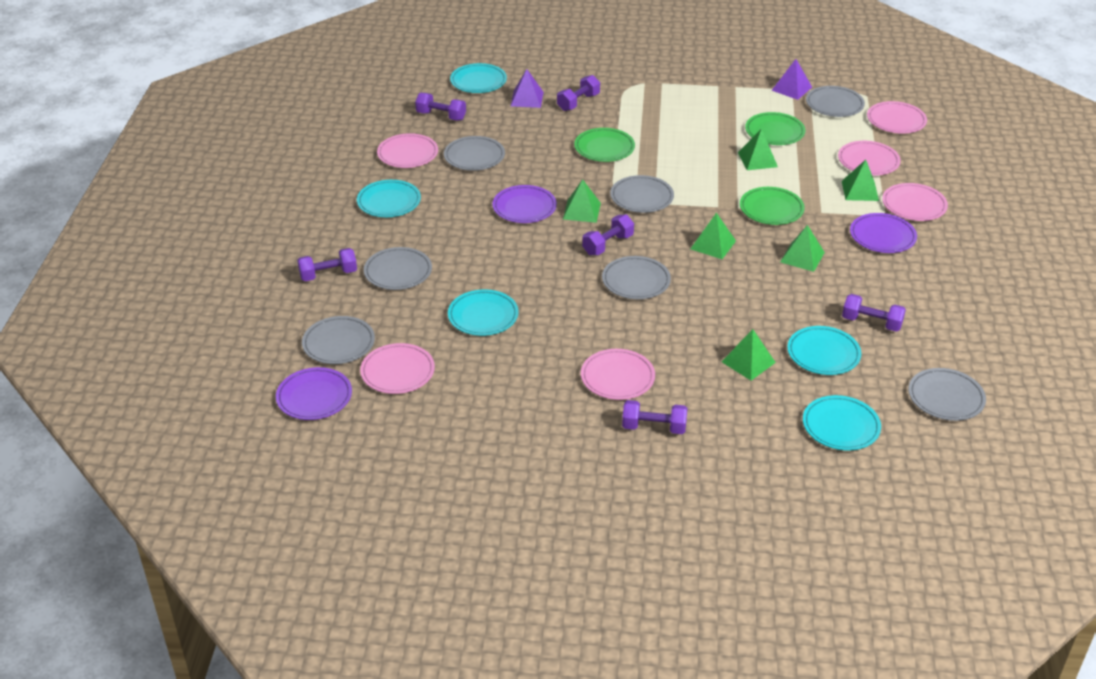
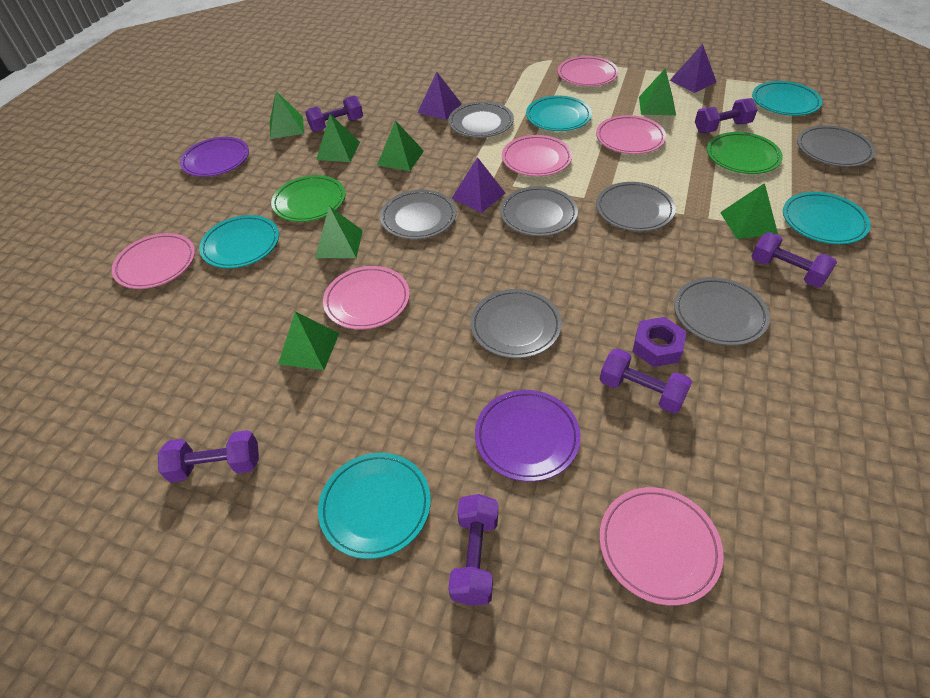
green plate: [574,128,635,162] [740,187,805,225] [745,112,805,145] = 3 -> [271,175,345,222] [707,132,783,174] = 2
green pyramid: [563,179,601,223] [691,213,736,259] [722,329,776,380] [738,129,778,170] [780,225,825,272] [842,160,879,201] = 6 -> [270,91,304,139] [278,312,339,370] [315,206,363,258] [316,114,360,162] [377,120,424,171] [639,68,676,115] [720,183,778,239] = 7
purple nut: none = 0 -> [632,317,687,367] = 1
purple plate: [276,367,352,420] [493,185,557,223] [850,213,917,253] = 3 -> [180,137,249,177] [475,390,581,482] = 2
purple pyramid: [511,69,543,108] [771,59,812,100] = 2 -> [417,72,462,120] [452,157,505,213] [670,44,716,93] = 3

